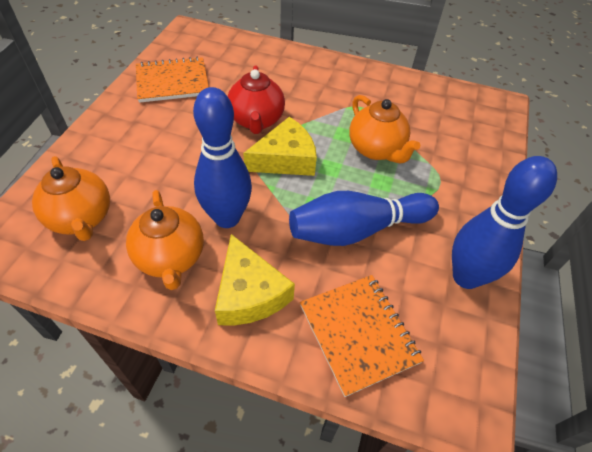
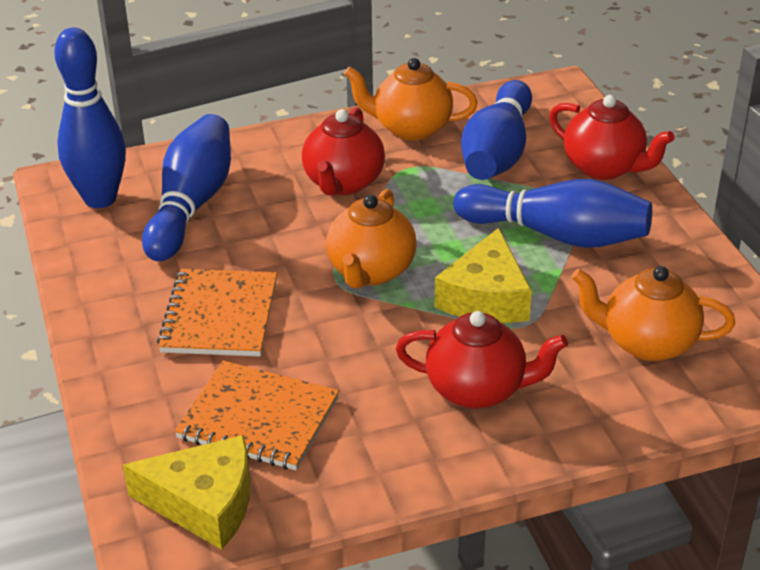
blue bowling pin: [193,87,252,228] [289,191,439,246] [452,156,557,289] = 3 -> [54,28,126,208] [142,114,231,261] [453,179,652,248] [461,80,532,180] = 4
red teapot: [228,66,285,134] = 1 -> [302,107,385,196] [396,311,568,409] [549,95,674,180] = 3

